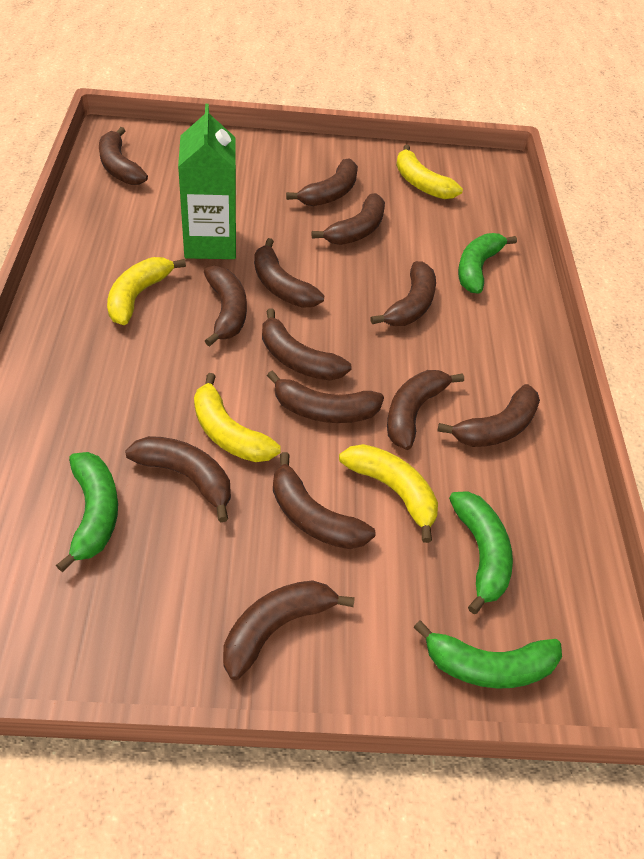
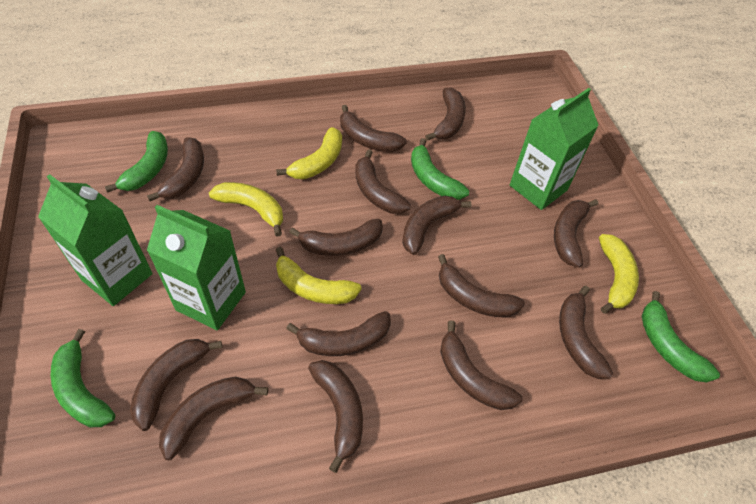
brown banana: [99,127,148,185] [125,436,231,522] [204,266,247,347] [223,580,355,680] [254,238,324,308] [262,308,352,381] [267,370,384,423] [273,452,376,549] [286,158,358,206] [312,193,385,245] [370,261,436,326] [387,370,464,450] [438,384,540,447] = 13 -> [130,339,222,431] [147,137,204,201] [159,377,268,460] [286,311,391,356] [289,219,383,256] [308,360,363,473] [340,105,407,152] [355,149,411,214] [402,196,471,255] [425,87,466,141] [438,254,525,317] [440,320,523,410] [554,199,598,268] [559,286,613,379] = 14
green carton: [178,104,236,259] = 1 -> [38,174,153,306] [147,205,246,330] [510,88,599,210] = 3

